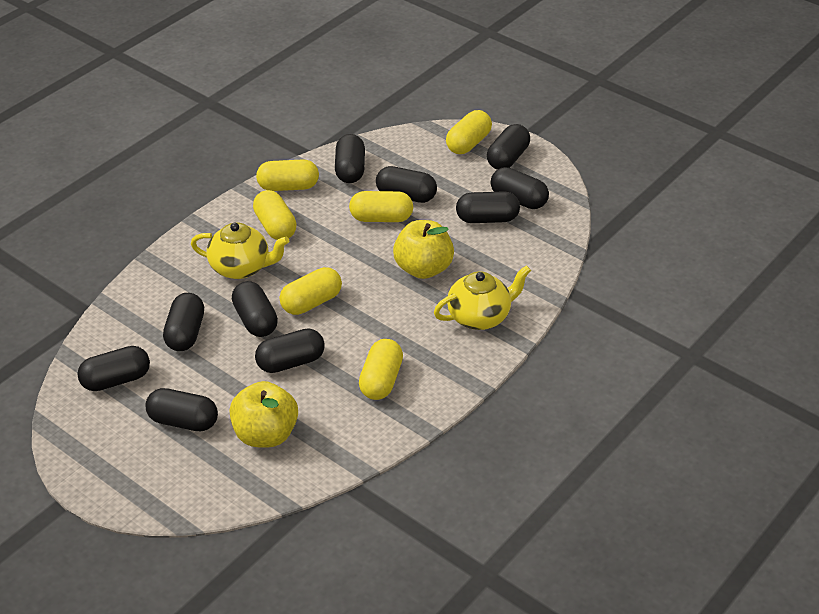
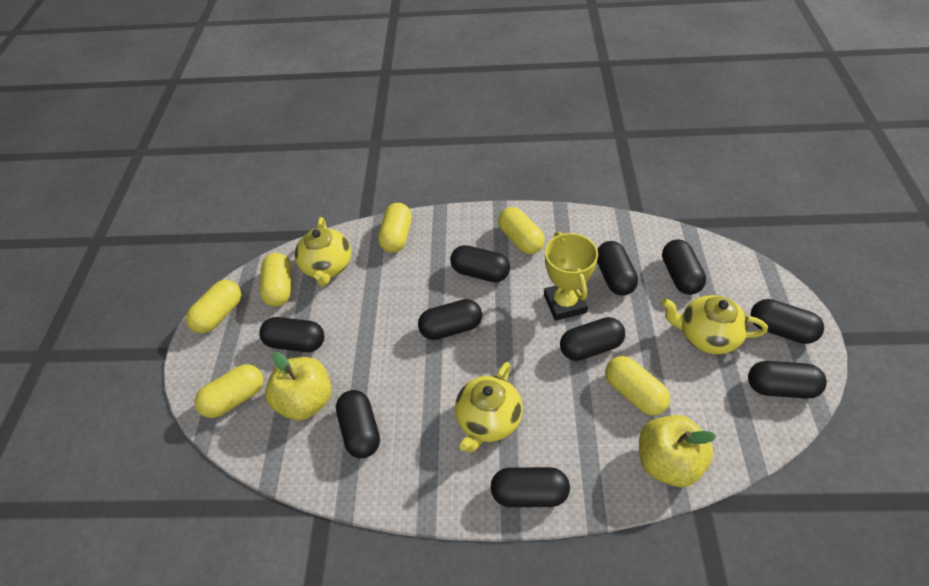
yellow teapot: [191,223,289,279] [434,265,531,330] = 2 -> [295,217,351,286] [455,362,523,453] [661,295,768,354] = 3
yellow trophy: none = 0 -> [544,232,598,321] = 1

